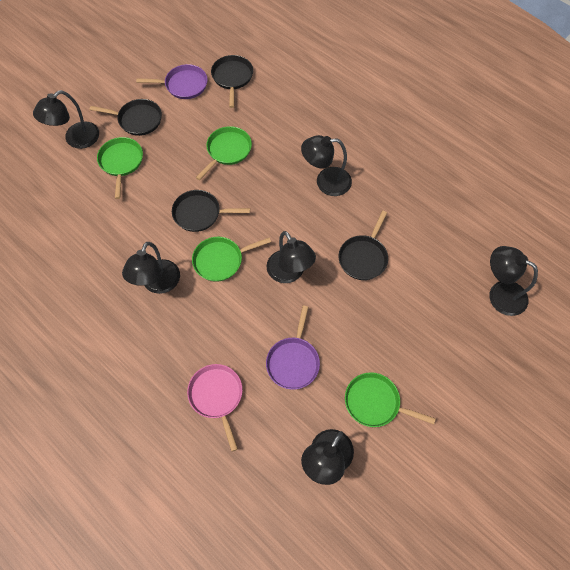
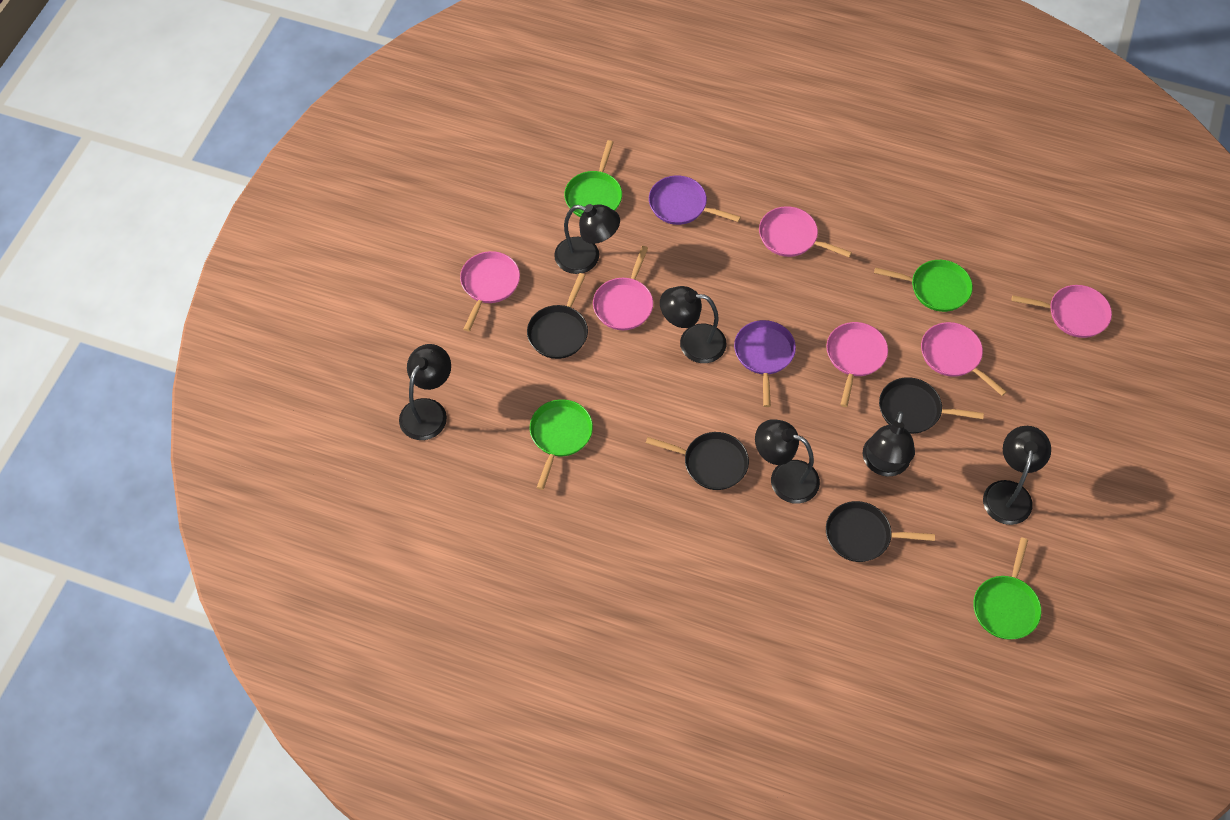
pink pan: [187,364,242,452] = 1 -> [460,251,520,331] [593,246,653,330] [759,206,852,257] [826,322,888,407] [921,322,1007,396] [1012,285,1112,338] = 6

